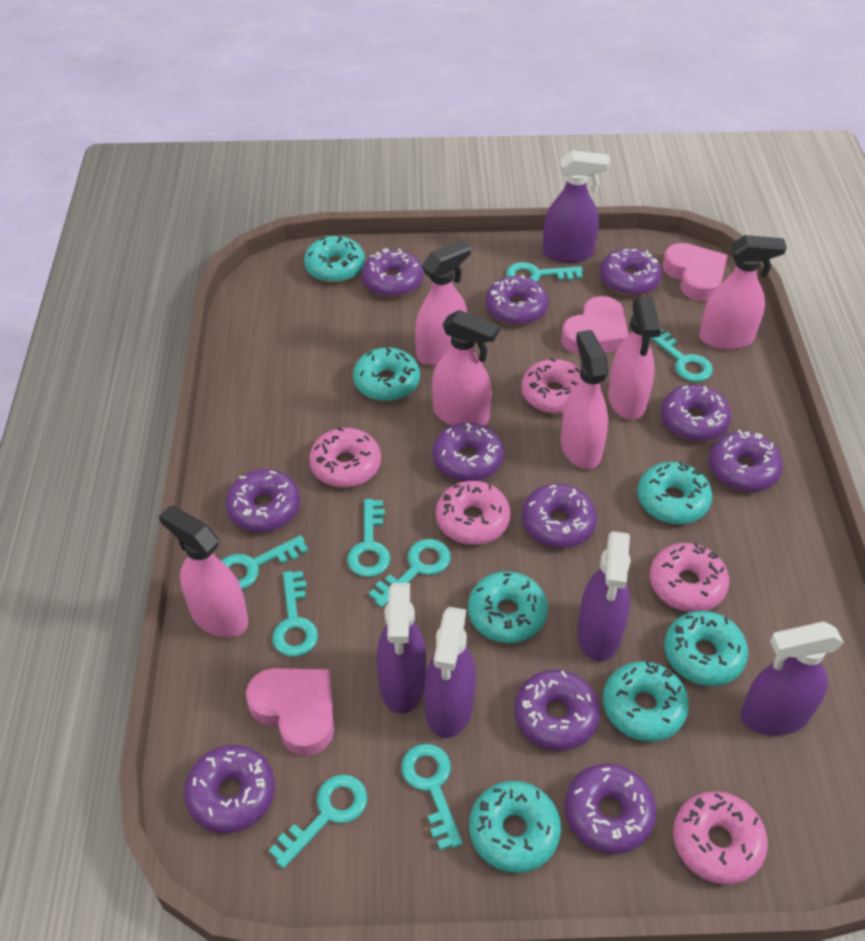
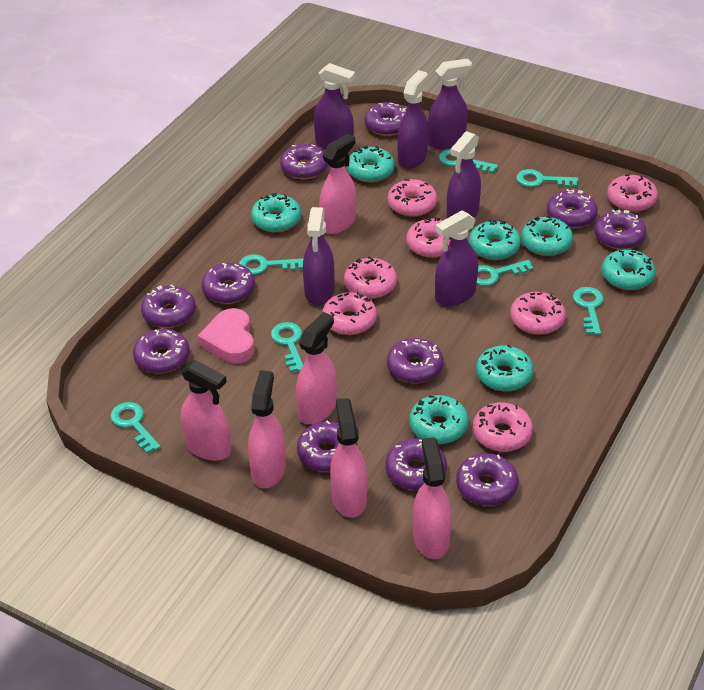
pink donut: [309,427,381,488] [436,481,511,545] [521,358,582,414] [650,543,729,612] [673,791,768,885] = 5 -> [322,292,377,335] [344,257,397,299] [388,179,437,217] [406,218,451,258] [473,403,533,452] [510,292,566,335] [607,174,658,212] = 7
pink heart: [246,668,334,756] [562,296,628,354] [662,243,728,301] = 3 -> [198,308,254,363] = 1
purple spray bottle: [377,583,426,714] [424,607,476,738] [542,150,610,263] [577,531,631,661] [741,622,844,736] = 5 -> [303,207,334,305] [314,63,355,149] [397,70,428,169] [428,58,472,149] [435,210,478,306] [447,131,481,218] = 6
turquoise key: [222,535,308,590] [269,774,367,869] [272,571,318,657] [347,499,390,577] [369,539,451,607] [401,744,463,850] [506,262,583,282] [650,328,713,382] = 8 -> [110,402,161,454] [239,254,303,275] [271,322,303,372] [439,149,498,173] [477,260,533,286] [516,169,578,187] [573,287,604,335] = 7

